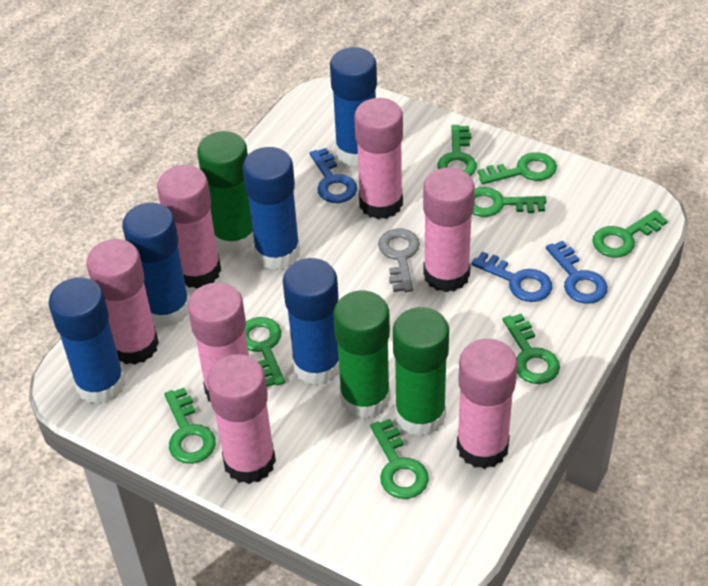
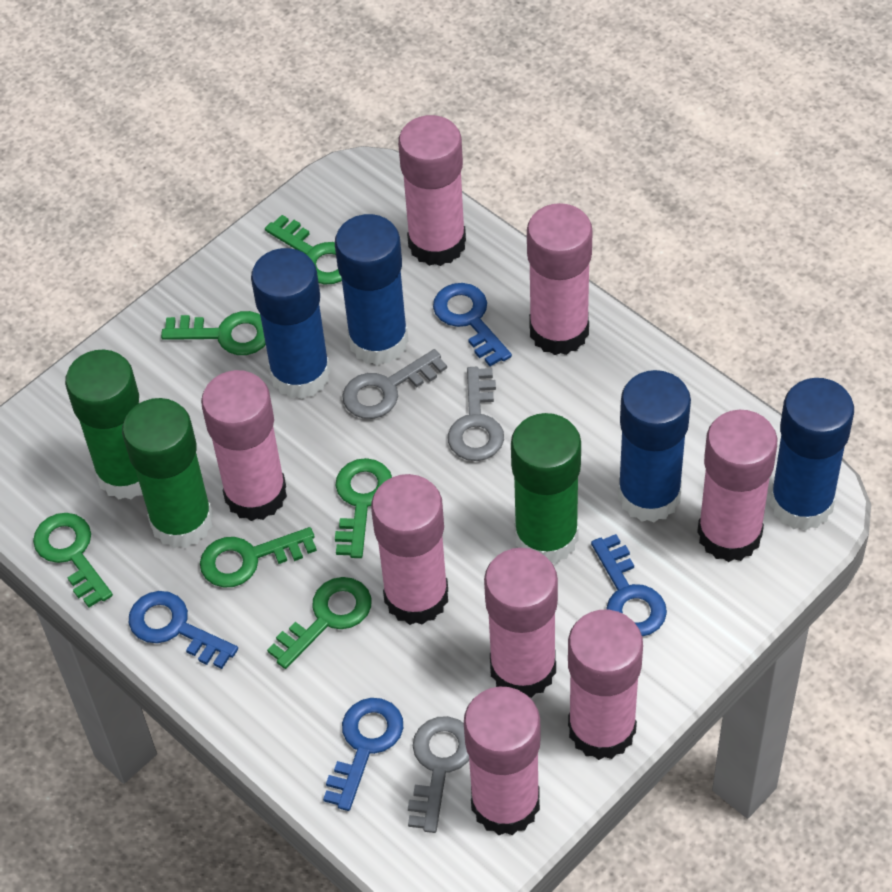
blue glue stick: [48,278,125,404] [122,203,189,327] [243,147,300,270] [283,258,339,385] [330,47,377,166] = 5 -> [251,248,331,399] [335,214,408,366] [618,370,691,522] [770,378,854,531] = 4
blue key: [309,148,357,203] [471,251,552,302] [546,241,608,303] = 3 -> [129,591,238,669] [323,698,403,811] [433,283,512,366] [591,534,667,636] = 4
green key: [164,388,216,464] [245,317,285,387] [370,419,429,499] [437,125,477,176] [472,187,546,217] [478,152,557,184] [503,313,560,384] [592,210,668,257] = 8 -> [33,513,113,607] [161,311,266,355] [200,527,317,588] [265,215,342,284] [267,577,372,669] [335,458,392,558] = 6
grey key: [378,229,420,292] = 1 -> [342,349,447,419] [408,716,469,833] [448,367,504,461] = 3
pink glue stick: [86,239,159,365] [157,165,221,289] [188,282,249,402] [207,354,276,484] [354,98,403,219] [423,168,475,292] [457,339,518,469] = 7 -> [201,370,287,521] [371,474,448,625] [398,115,466,266] [464,686,541,835] [484,548,558,698] [527,203,593,355] [568,610,643,760] [697,410,777,562] = 8

